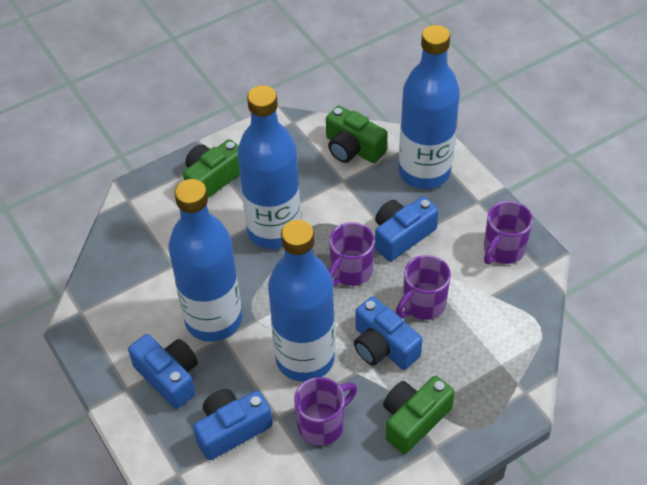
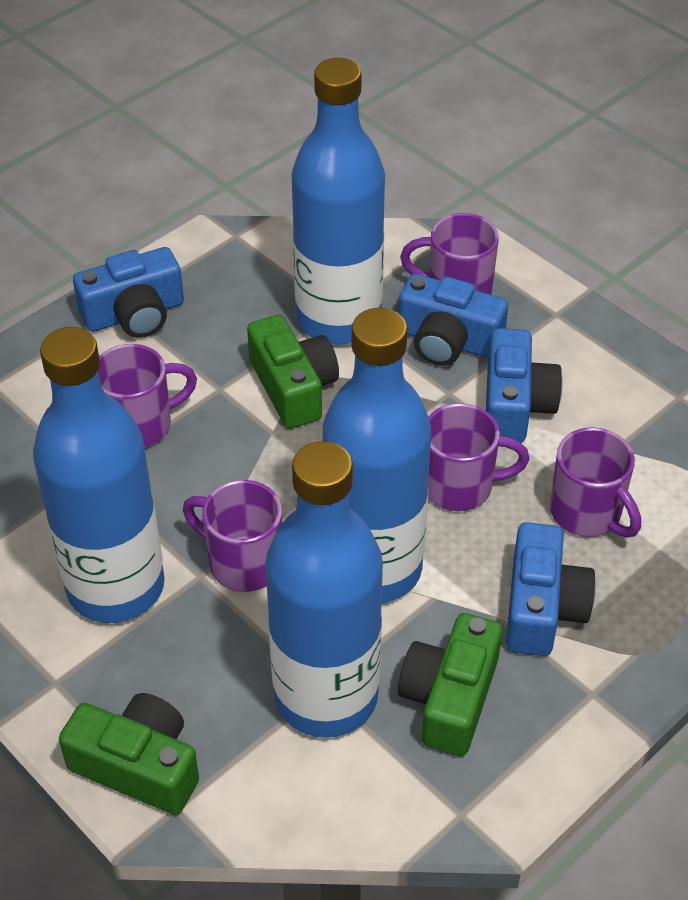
purple mug: [294,377,357,446] [329,222,375,287] [396,255,451,320] [484,201,533,264] = 4 -> [98,344,197,447] [183,480,282,592] [400,213,499,295] [428,403,530,512] [550,427,641,538] = 5

